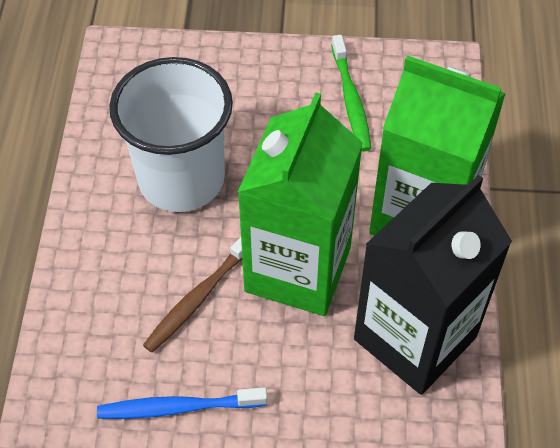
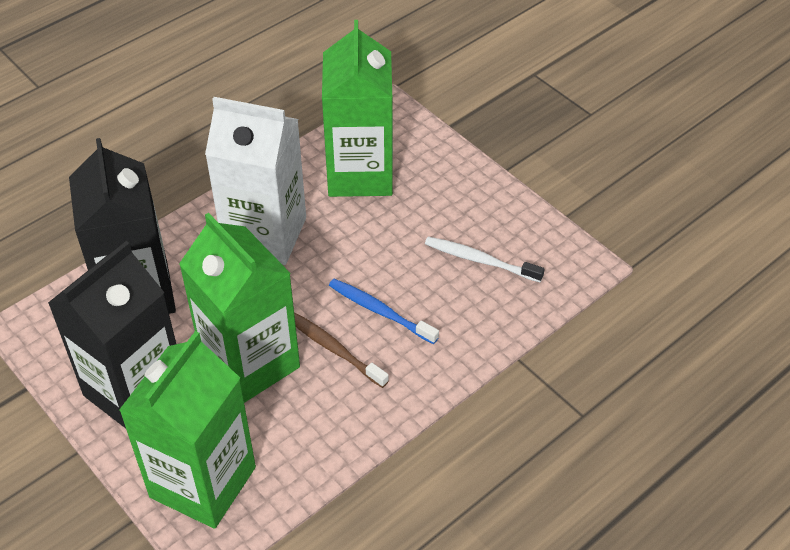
black carton: [354,175,512,395] = 1 -> [48,241,176,428] [69,138,176,314] = 2
green carton: [238,93,363,316] [369,55,506,236] = 2 -> [119,331,256,529] [179,213,300,403] [322,20,393,197] = 3
green toothbrush: [331,35,372,151] = 1 -> none = 0
white carton: none = 0 -> [205,97,306,265] = 1
white cup: [109,57,233,212] = 1 -> none = 0
white toothbrush: none = 0 -> [425,237,545,282] = 1

